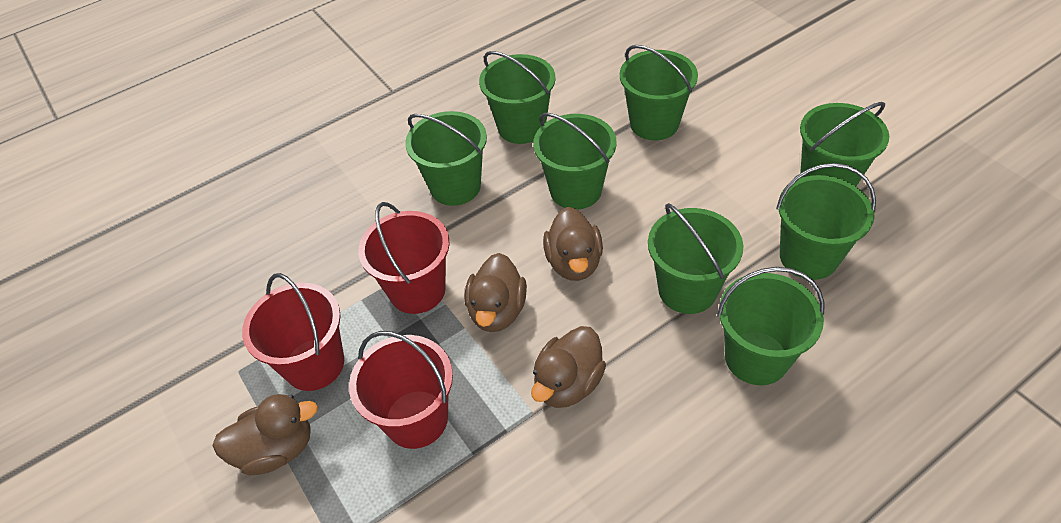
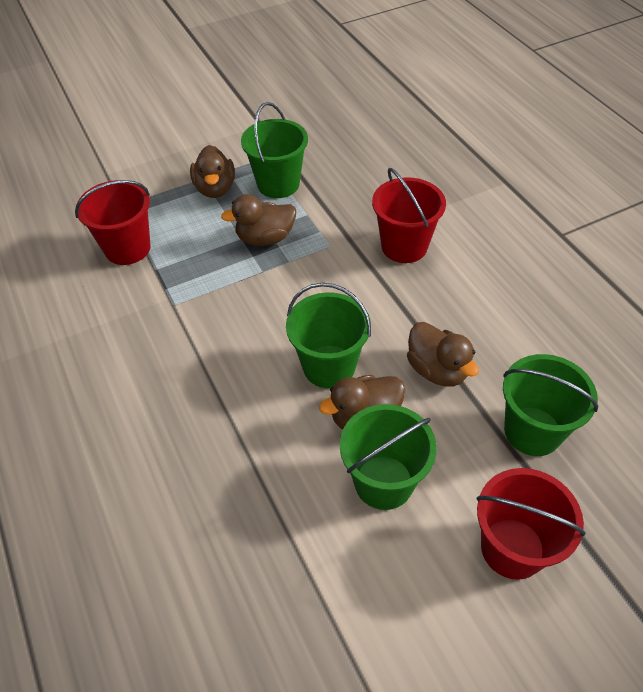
green bucket: [405,111,487,206] [479,51,556,144] [533,113,617,210] [620,45,698,140] [648,203,743,314] [717,267,825,385] [776,163,876,280] [800,102,889,186] = 8 -> [241,102,308,198] [286,283,371,388] [340,404,437,510] [503,354,599,456] = 4

